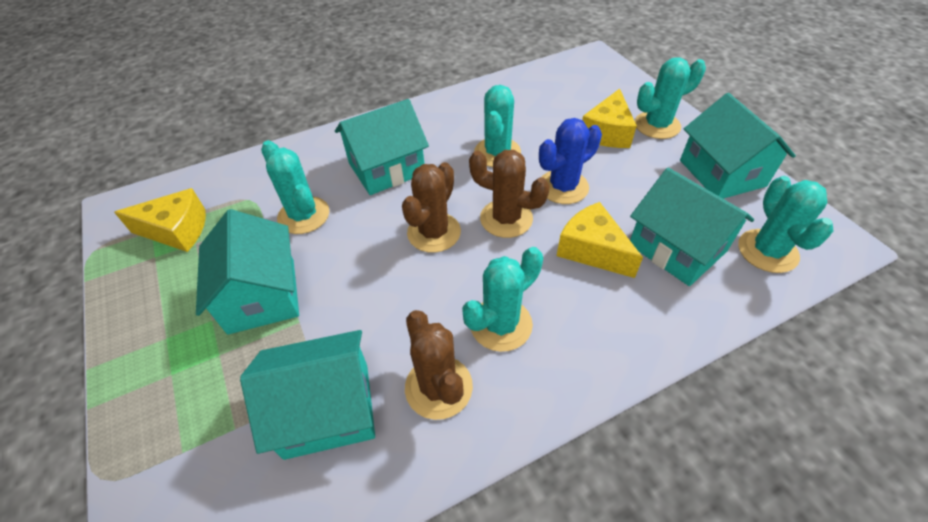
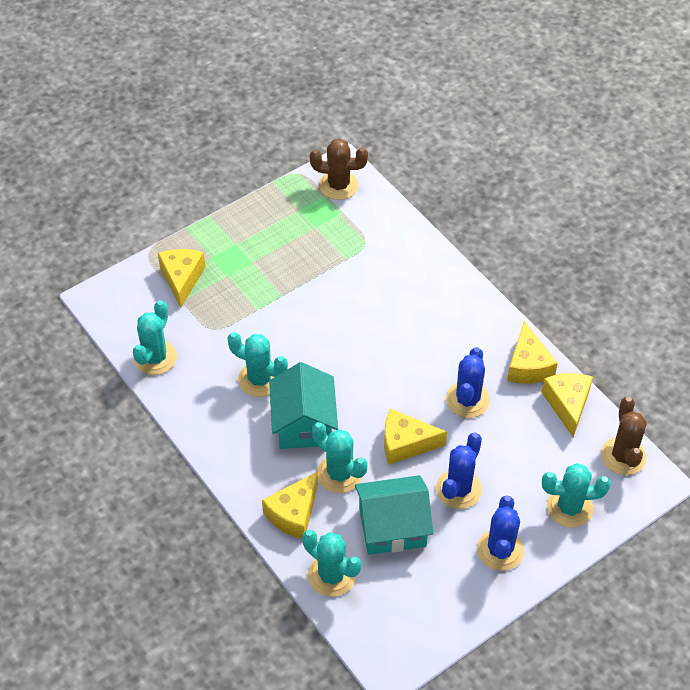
blue cactus: [539,118,602,204] = 1 -> [436,433,482,509] [446,347,490,418] [477,496,524,571] = 3
brown cactus: [402,162,461,253] [405,310,473,420] [469,150,550,238] = 3 -> [310,139,368,200] [601,397,647,475] = 2
turquoise house: [196,209,299,335] [240,330,375,460] [335,99,429,195] [630,168,754,286] [680,93,796,199] = 5 -> [269,362,338,449] [355,475,433,555] = 2
yellow cheese: [114,188,206,252] [557,202,643,278] [582,88,637,148] = 3 -> [158,249,206,308] [262,471,318,539] [384,409,447,464] [507,321,558,384] [541,373,593,437] = 5

